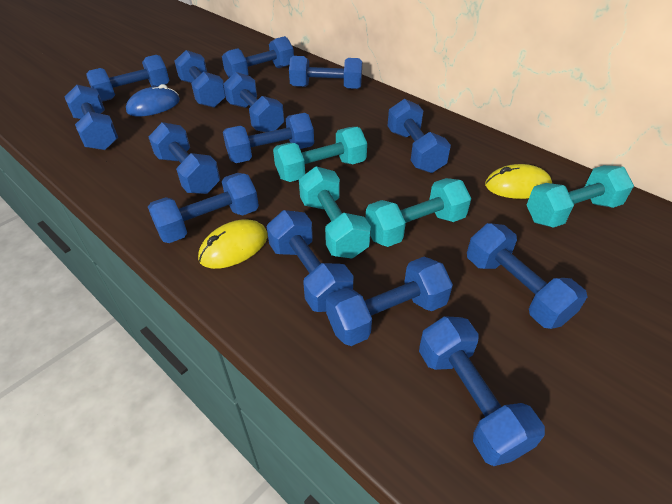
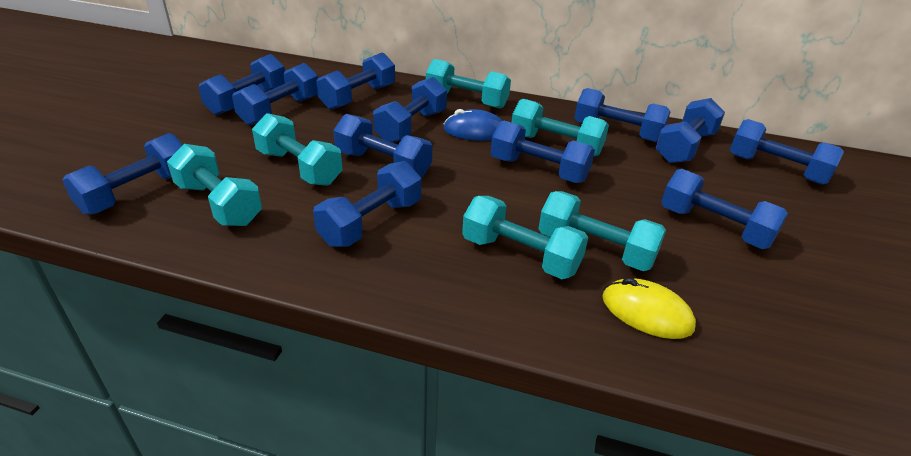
blue dumbbell: [65,85,118,150] [86,55,170,102] [148,122,220,194] [148,173,259,243] [174,50,226,108] [222,36,294,78] [223,72,284,132] [223,113,314,163] [267,210,354,312] [289,56,362,89] [326,257,453,346] [388,99,451,173] [419,316,545,466] [467,223,587,329] = 14 -> [62,133,183,215] [198,54,285,115] [232,63,318,125] [313,161,421,247] [316,52,395,110] [333,114,432,178] [373,77,447,143] [491,121,595,183] [575,88,670,142] [656,98,725,163] [661,169,788,249] [730,119,844,185] = 12
turquoise dumbbell: [273,127,367,182] [299,166,371,259] [365,178,471,247] [527,165,634,228] = 4 -> [167,144,262,226] [252,113,343,186] [426,59,511,109] [462,196,588,279] [511,99,609,156] [538,191,666,271] = 6
yellow mouse: [198,219,268,269] [485,164,552,199] = 2 -> [602,277,696,339] = 1

